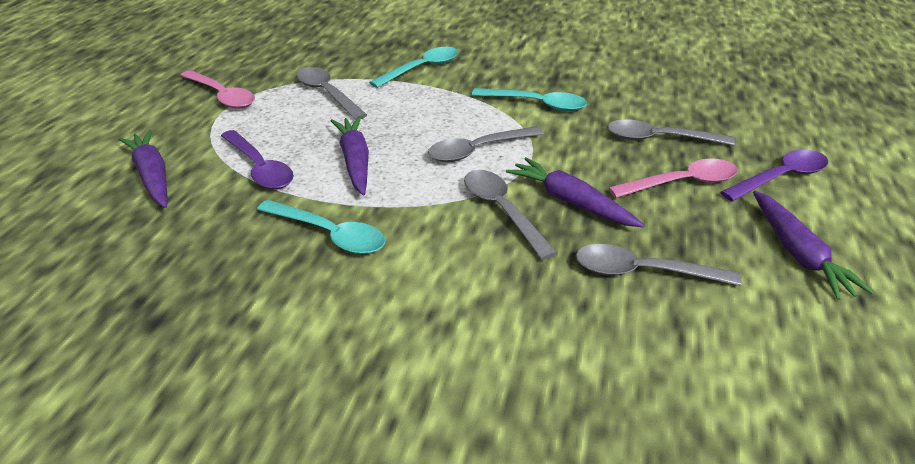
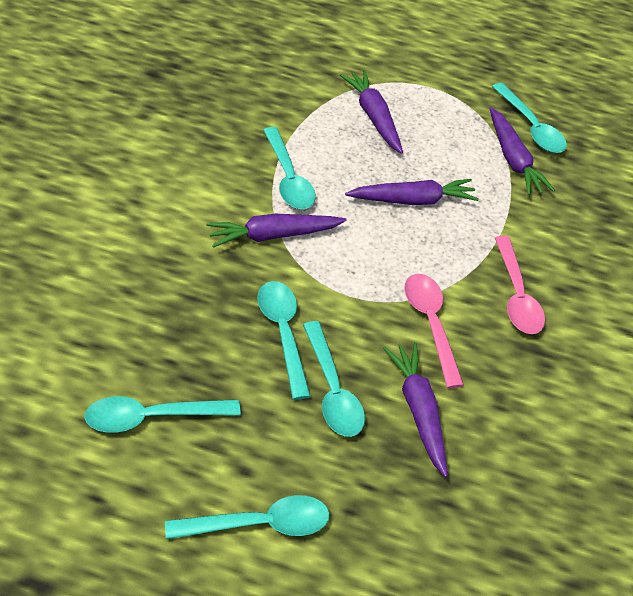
grey spoon: [296,67,367,120] [428,126,544,162] [464,170,557,260] [576,244,742,286] [607,119,735,146] = 5 -> none = 0
purple carrot: [118,130,167,208] [330,116,369,195] [506,157,645,227] [753,191,874,300] = 4 -> [206,214,347,248] [340,70,403,154] [345,179,479,205] [383,343,448,478] [489,107,555,195] = 5
purple spoon: [221,130,294,189] [720,149,828,201] = 2 -> none = 0
turquoise spoon: [257,200,385,254] [369,47,459,88] [472,88,587,112] = 3 -> [84,396,241,433] [165,495,329,539] [257,281,311,400] [263,127,316,209] [303,321,365,437] [492,83,567,153] = 6

